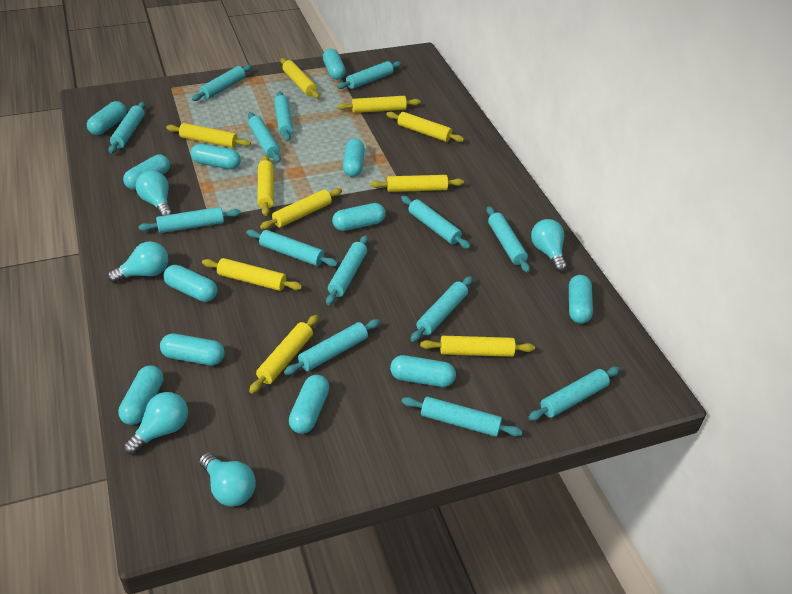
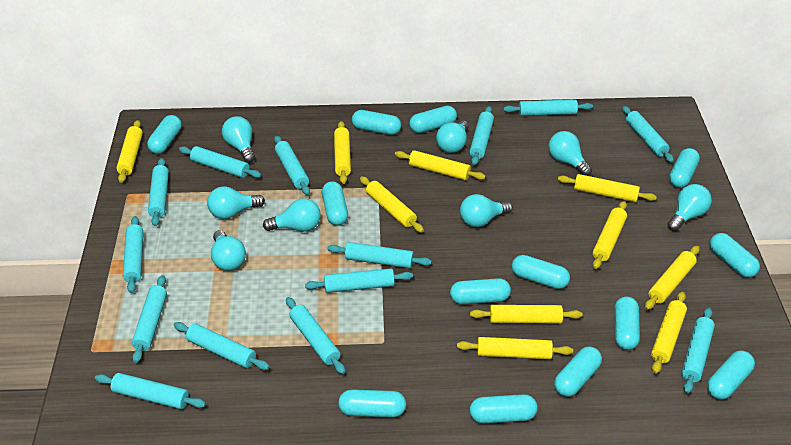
turquoise capsule: [87,101,127,135] [118,365,163,425] [123,155,170,190] [160,334,225,365] [164,265,217,302] [191,144,241,169] [289,375,329,434] [323,49,346,80] [332,203,386,231] [343,139,365,177] [390,355,456,387] [569,275,593,324] = 12 -> [147,115,182,154] [322,181,348,226] [338,389,406,418] [352,110,401,135] [409,106,457,133] [450,278,511,304] [470,394,538,424] [512,255,570,289] [554,346,602,397] [615,297,640,350] [669,148,700,188] [707,350,755,400] [710,233,760,278] = 13
turquoise light bulb: [107,241,168,283] [124,392,188,455] [136,170,173,216] [199,452,256,507] [531,219,567,272] = 5 -> [207,186,265,219] [211,230,246,271] [222,116,255,163] [263,198,321,232] [436,120,469,153] [460,194,513,227] [548,131,592,176] [667,184,712,231] = 8

